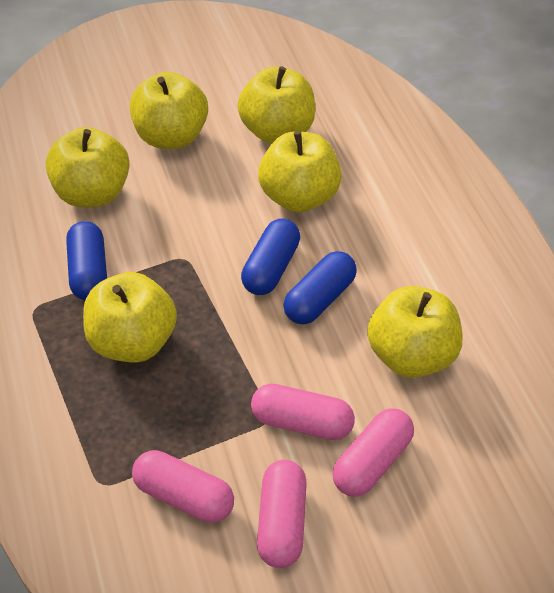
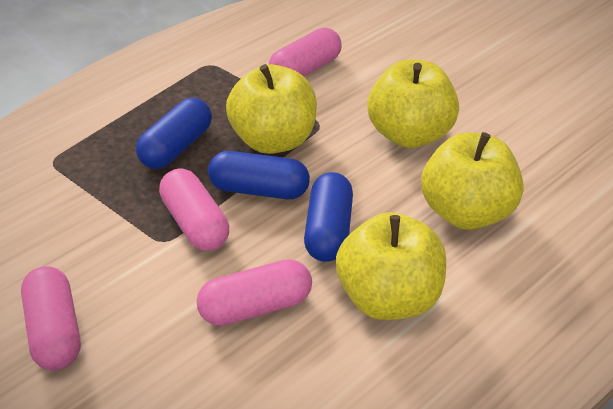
yellow apple: [46,127,130,208] [83,272,177,363] [130,72,208,149] [237,66,315,144] [258,131,341,212] [367,286,462,378] = 6 -> [226,64,317,154] [336,212,446,320] [368,60,459,148] [421,132,524,230] = 4

